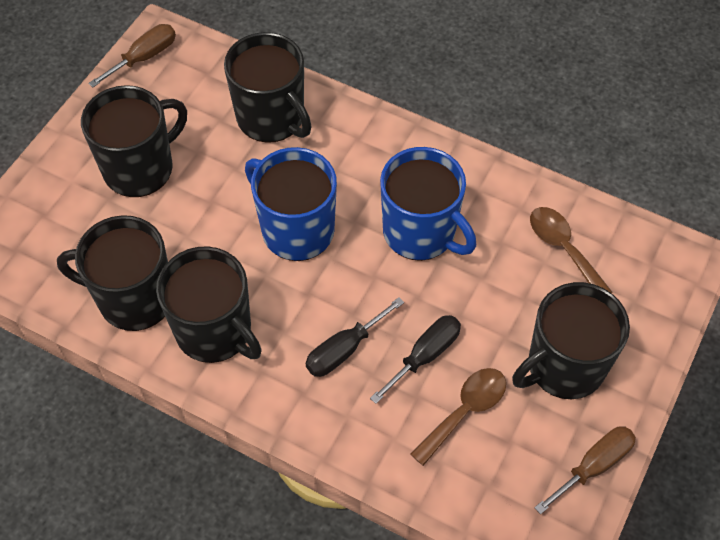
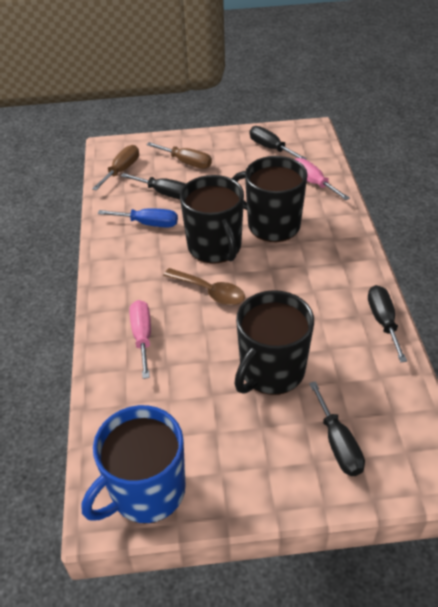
black mug: [57,215,168,331] [81,85,187,197] [156,246,262,363] [224,32,311,143] [512,282,630,399] = 5 -> [180,175,244,264] [232,156,308,242] [234,290,314,395] = 3
black screwdriver: [306,297,404,377] [370,315,461,404] = 2 -> [121,173,186,199] [250,126,307,159] [309,381,365,476] [368,285,407,362] = 4
blue mug: [245,147,337,261] [380,147,476,261] = 2 -> [82,405,186,524] = 1
blue screwdriver: none = 0 -> [98,208,178,228] = 1
brown spoon: [410,368,506,466] [530,207,613,293] = 2 -> [163,268,245,306] = 1
pink screwdriver: none = 0 -> [130,300,151,379] [295,158,350,200] = 2

